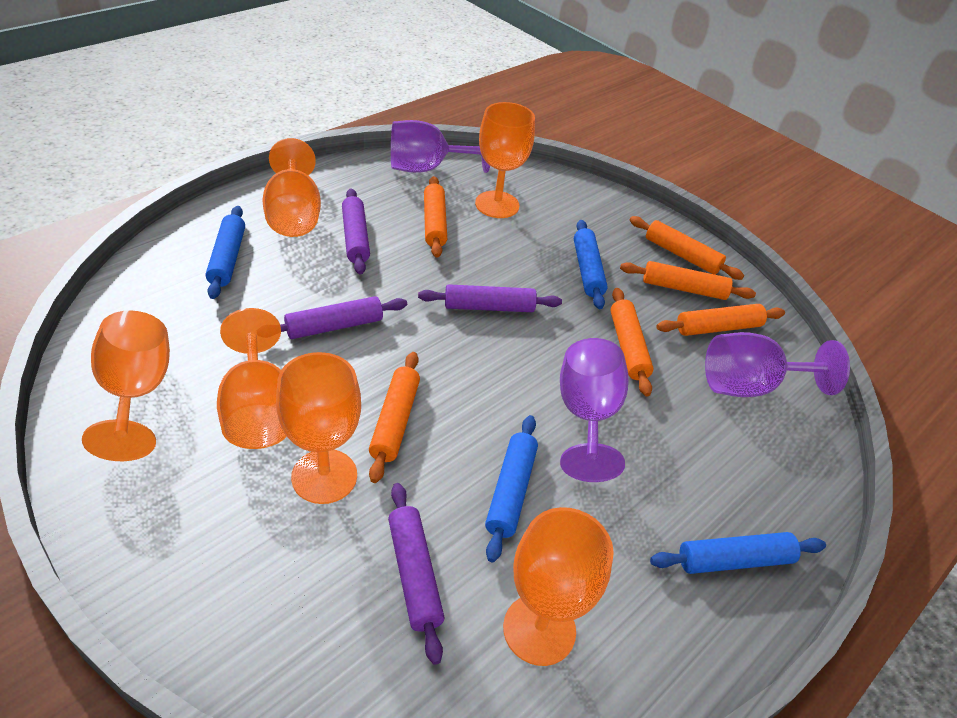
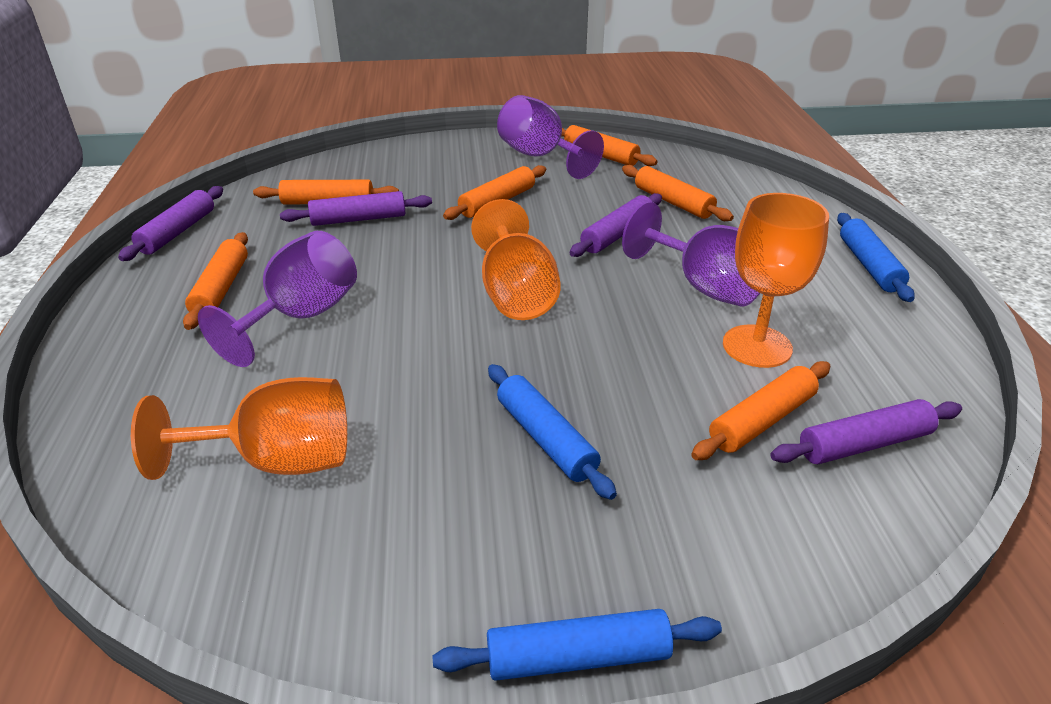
blue rolling pin: [205,206,245,299] [485,415,538,562] [574,220,608,309] [650,532,826,574] = 4 -> [433,609,722,681] [488,364,617,500] [837,213,915,302] = 3
orange goblet: [82,310,170,461] [217,308,287,449] [263,138,321,237] [276,352,361,504] [475,102,535,218] [503,507,614,666] = 6 -> [131,377,347,480] [471,199,561,320] [723,193,829,368] = 3

